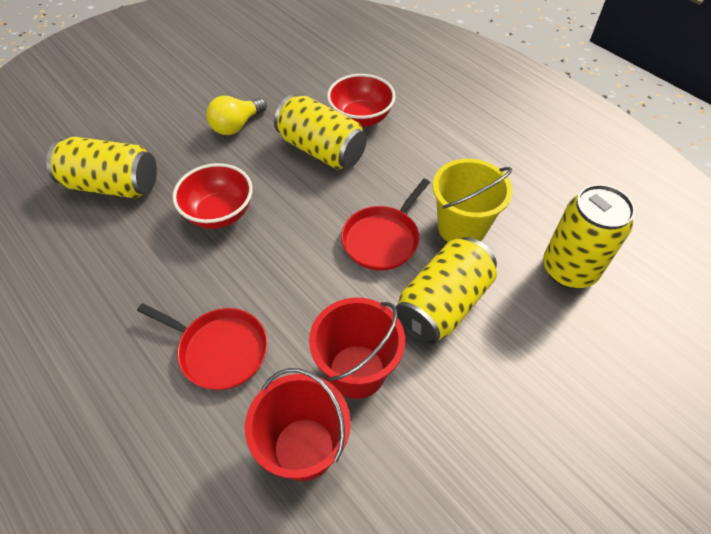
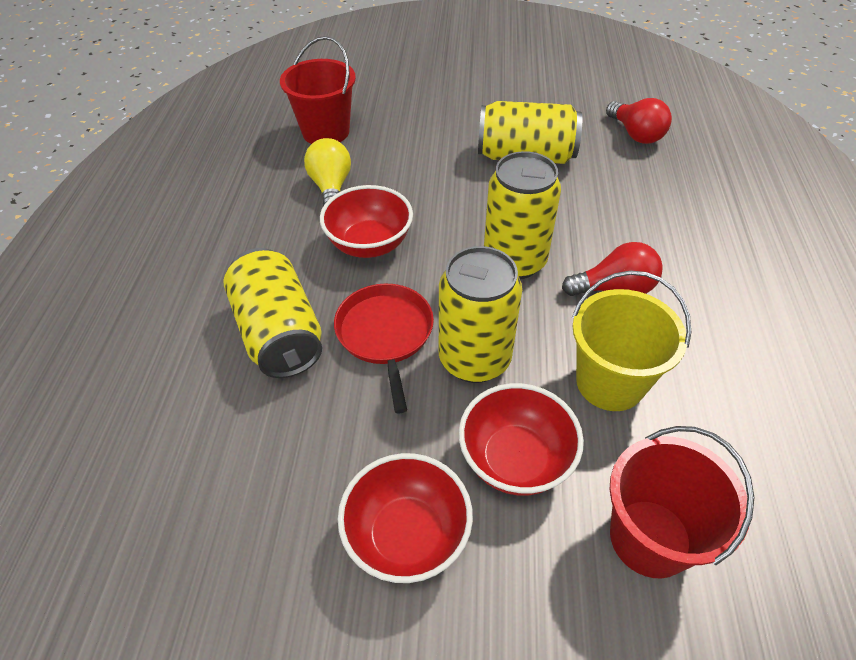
red bowl: [173,163,253,229] [327,74,395,127] = 2 -> [320,185,413,258] [338,453,473,583] [459,383,584,495] = 3
red light bulb: none = 0 -> [562,242,663,296] [606,98,672,144] = 2
red pan: [137,303,268,390] [341,179,430,271] = 2 -> [334,284,434,413] = 1

